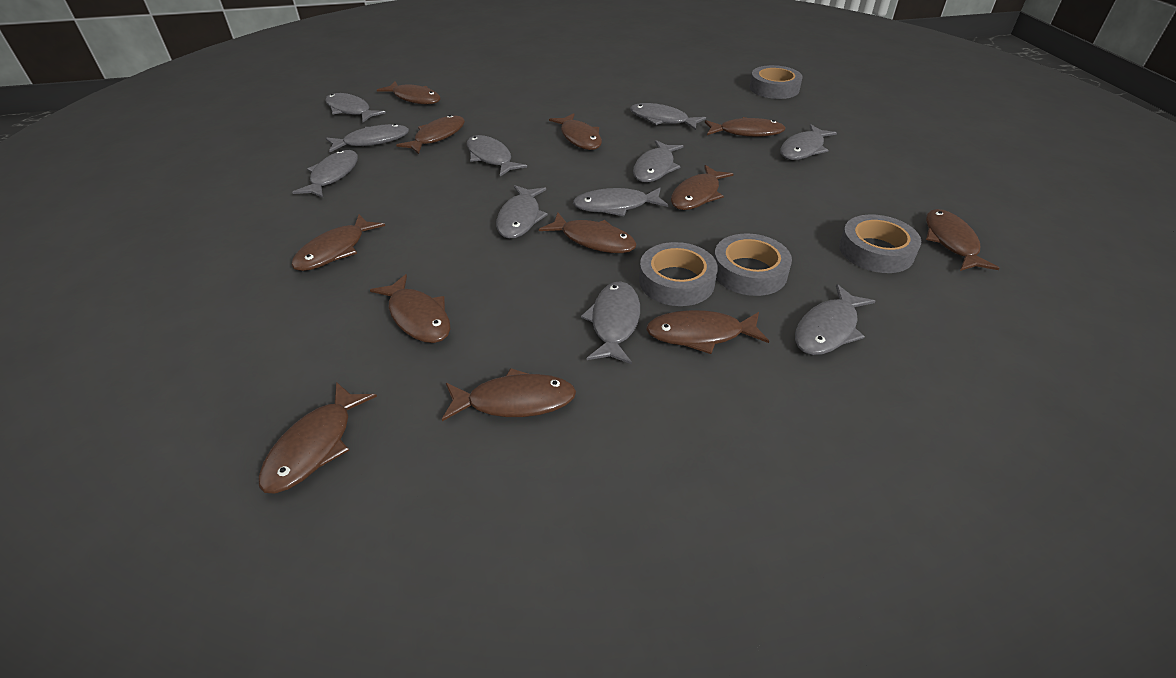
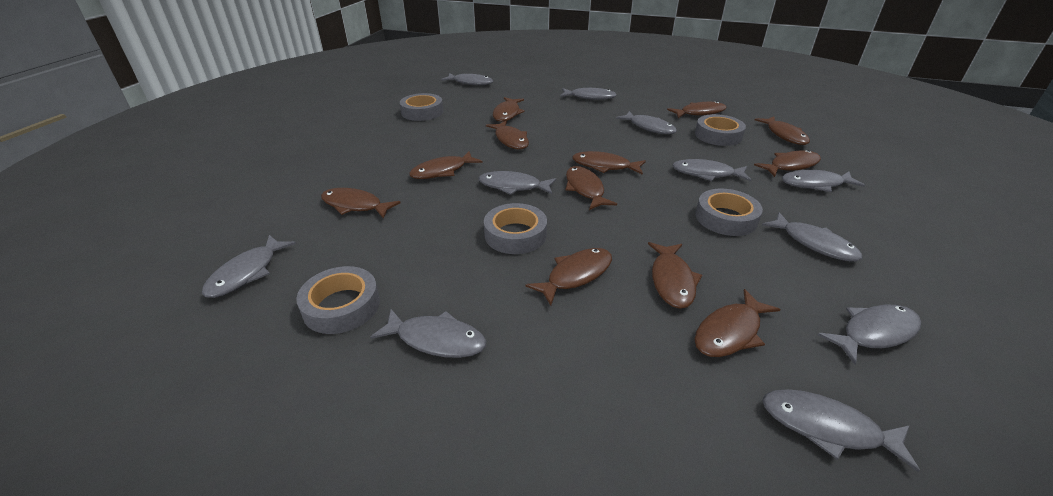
grey tape: [639,242,718,306] [714,233,792,296] [749,65,803,99] [839,215,921,273] = 4 -> [296,266,380,334] [400,93,443,121] [484,203,547,254] [695,114,746,146] [695,188,763,236] = 5

